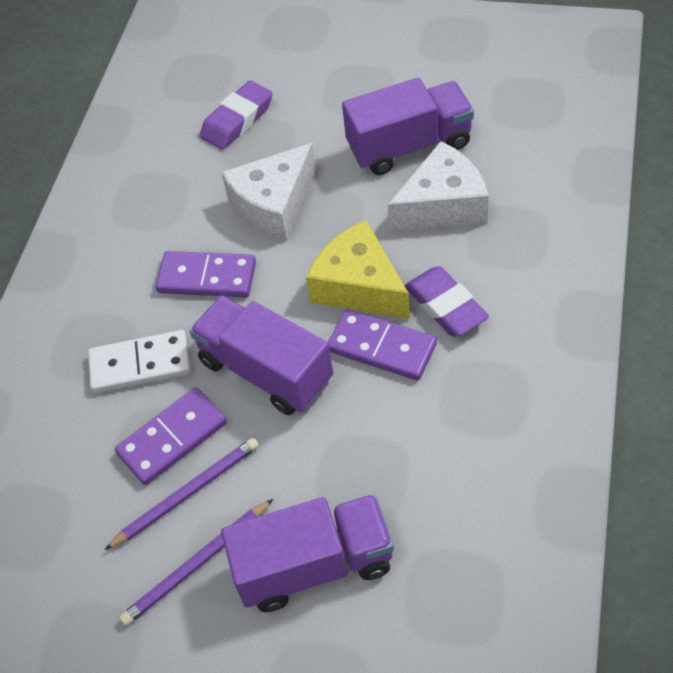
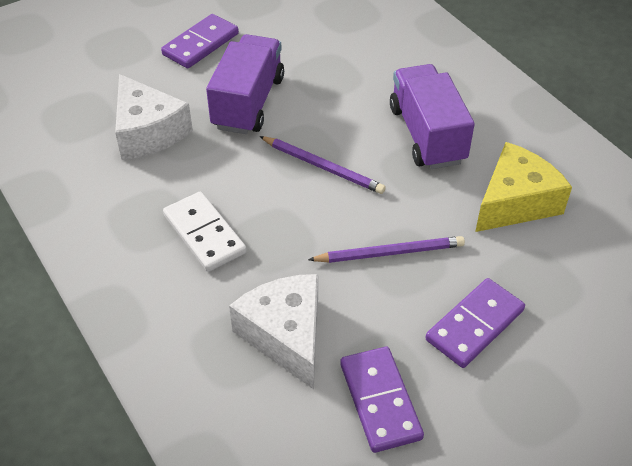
purple eraser: [200,80,273,150] [404,266,489,337] = 2 -> none = 0
purple truck: [189,296,333,415] [221,494,394,612] [342,78,474,175] = 3 -> [206,34,284,134] [390,64,475,169] = 2

